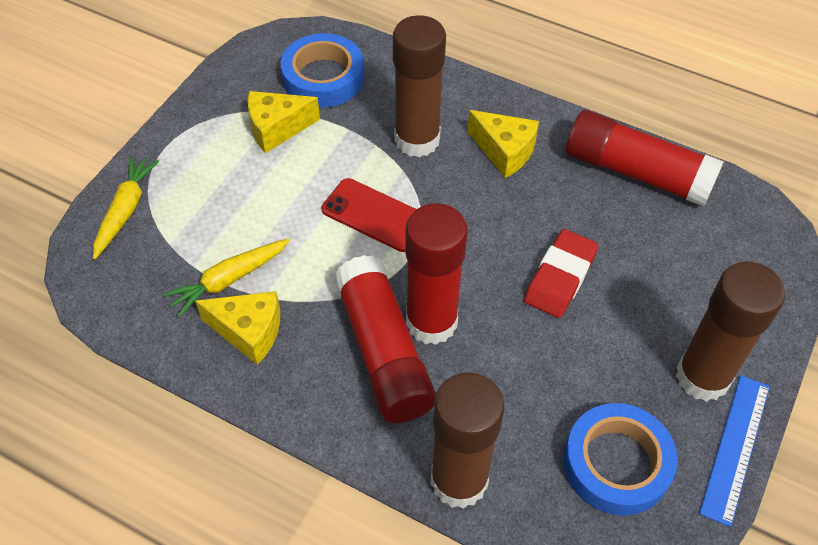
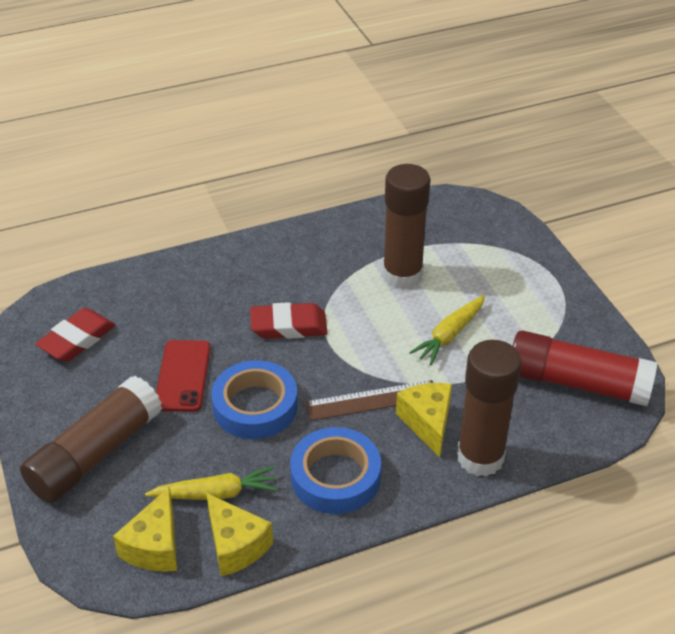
blue ruler: [699,375,770,527] = 1 -> none = 0
brown ruler: none = 0 -> [306,380,433,421] = 1
red eraser: [524,229,599,318] = 1 -> [35,308,115,362] [250,302,328,339] = 2
red glue stick: [334,255,436,423] [405,203,468,345] [566,110,724,207] = 3 -> [513,330,657,406] = 1

